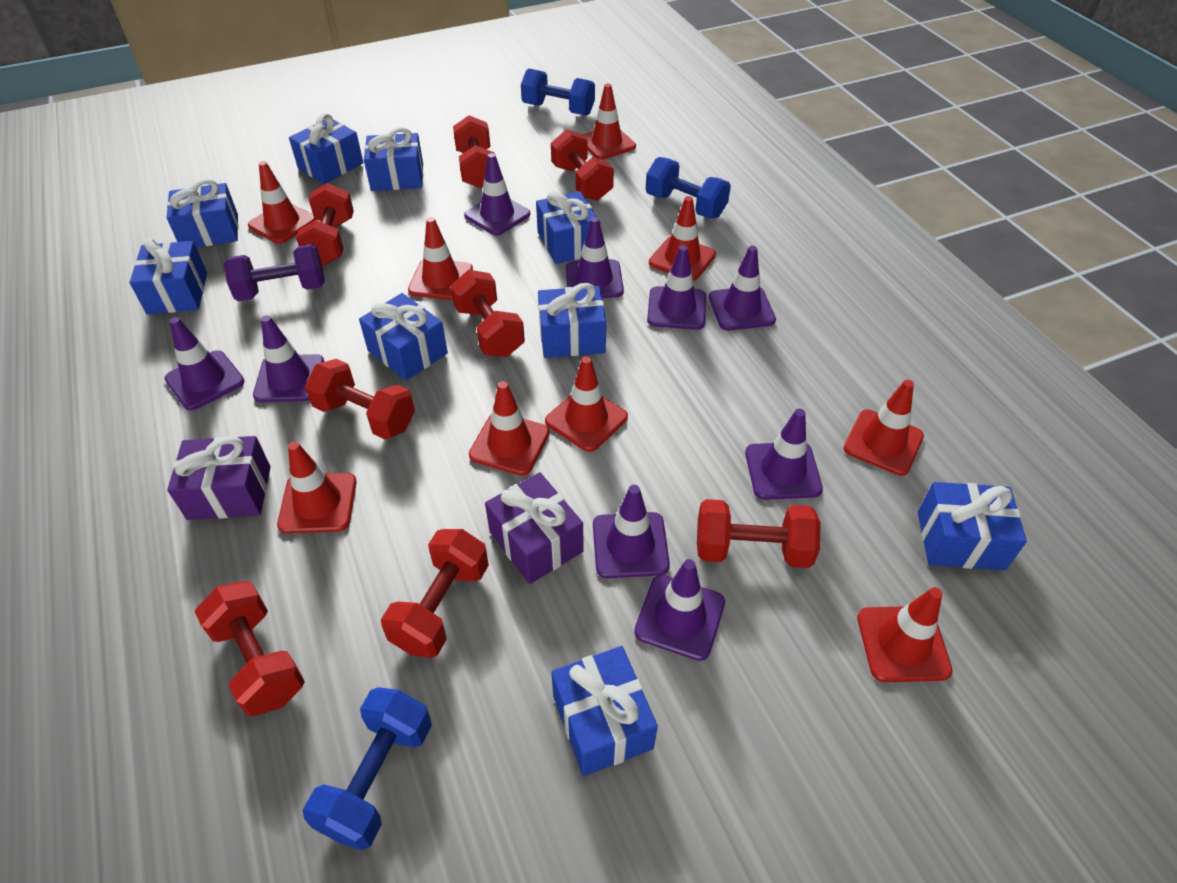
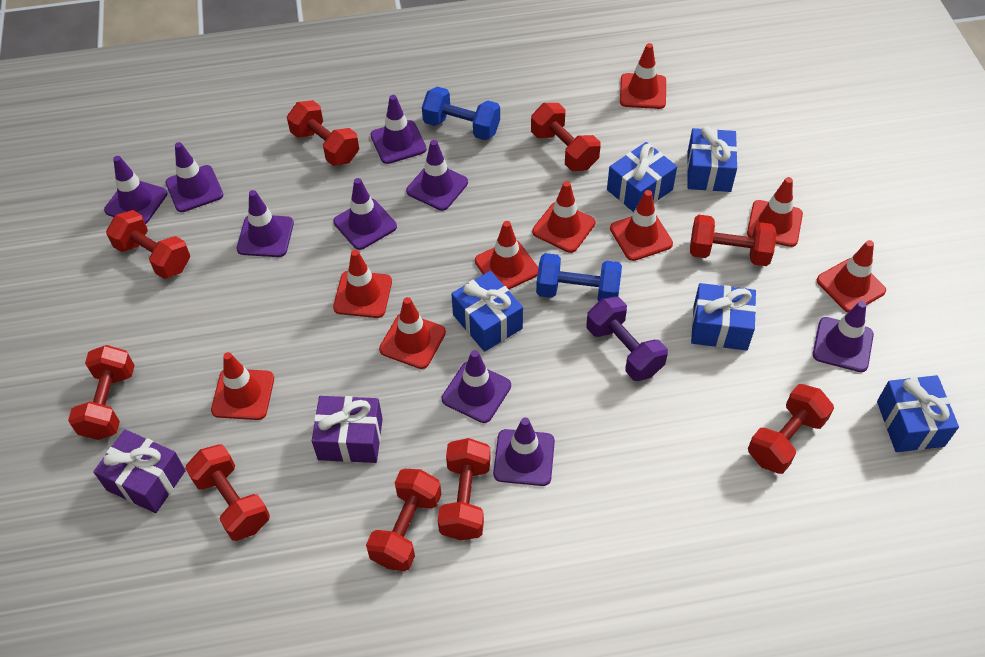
blue dumbbell: [303,687,432,850] [521,69,595,116] [646,157,731,218] = 3 -> [422,86,500,140] [536,253,622,302] = 2
blue gift: [130,238,207,315] [167,179,238,247] [289,113,363,184] [359,293,448,381] [364,127,423,191] [536,191,600,264] [538,283,606,358] [551,646,658,776] [918,482,1027,570] = 9 -> [451,271,523,352] [607,142,677,212] [687,126,737,192] [691,283,756,351] [877,375,959,452] = 5
red dumbbell: [194,581,305,716] [296,183,354,265] [305,359,415,440] [381,529,489,658] [451,270,525,357] [453,115,495,188] [551,129,614,201] [697,499,821,568] = 8 -> [68,345,135,440] [106,210,190,279] [185,444,270,541] [287,100,359,166] [366,469,442,571] [438,438,490,540] [531,103,600,171] [690,215,777,266] [748,384,834,474] = 9

